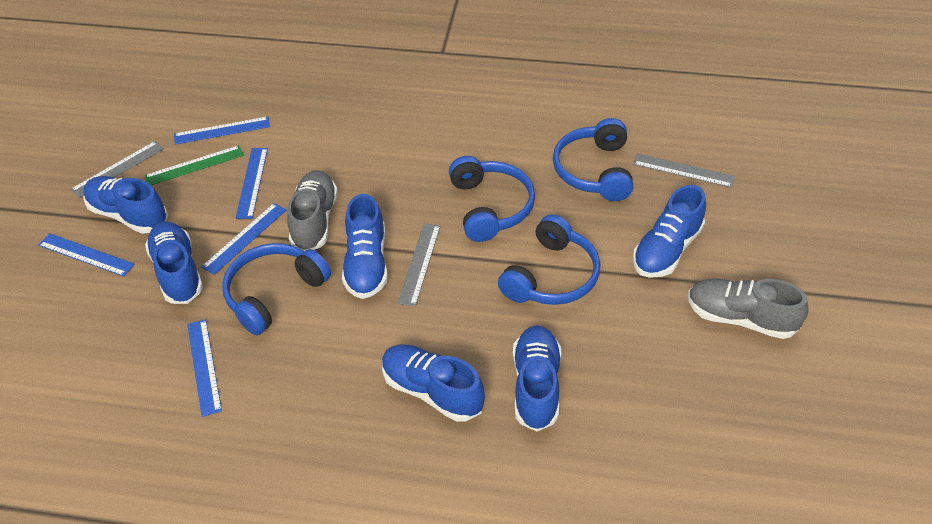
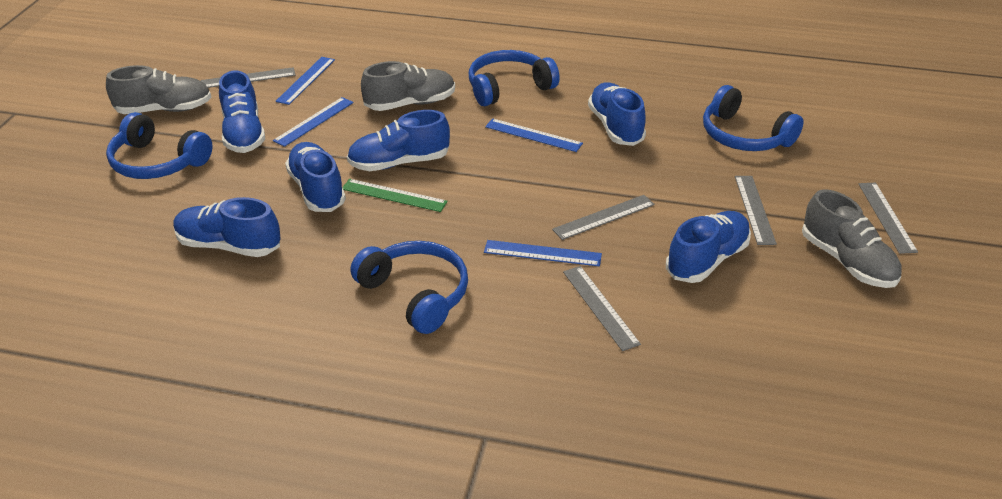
blue ruler: [38,233,135,277] [174,117,270,145] [187,319,222,417] [201,203,286,275] [236,148,268,219] = 5 -> [273,97,354,147] [275,57,335,105] [484,240,602,267] [485,119,583,152] = 4
grey ruler: [70,141,164,198] [398,223,441,307] [633,153,735,188] = 3 -> [201,67,295,88] [552,195,655,240] [563,266,641,351] [735,176,777,245] [859,182,918,254] = 5
grey shoe: [287,170,338,251] [688,278,809,339] = 2 -> [106,65,211,114] [361,61,455,111] [802,189,902,288] = 3

